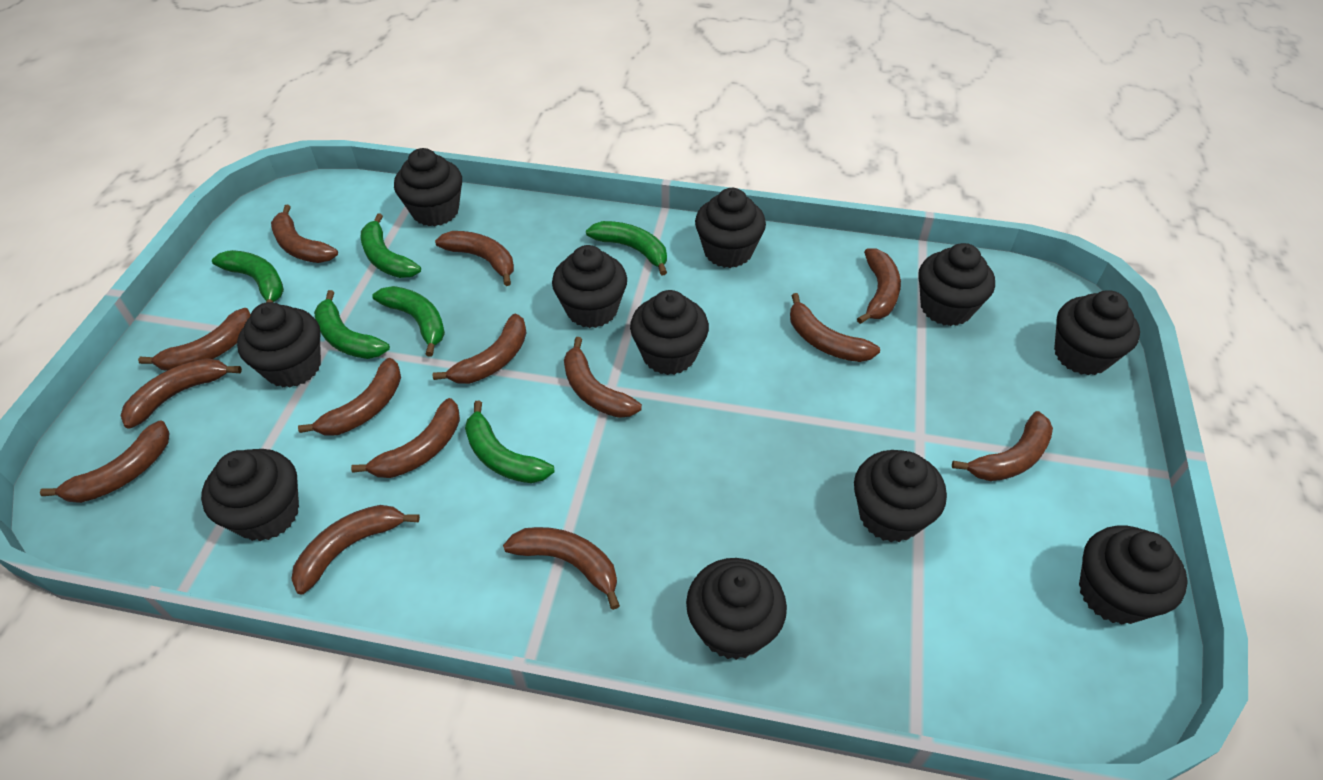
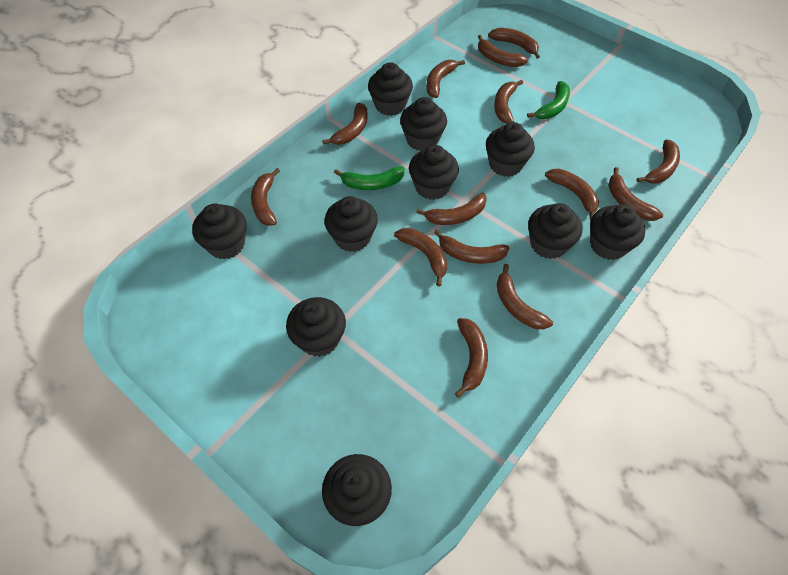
black cupcake: [201,449,299,541] [237,302,321,388] [394,148,462,226] [552,245,627,328] [630,290,709,375] [686,558,787,660] [695,188,766,268] [854,450,947,542] [918,243,995,326] [1054,290,1140,376] [1079,525,1188,625] = 11 -> [192,204,247,259] [286,297,346,357] [322,454,392,526] [324,196,378,252] [368,62,413,116] [400,97,447,151] [409,145,459,200] [486,122,535,177] [528,203,582,259] [590,204,645,260] = 10
green banana: [212,250,284,302] [314,290,390,359] [361,213,421,278] [372,286,445,357] [465,401,554,483] [586,221,667,276] = 6 -> [334,167,405,190] [527,81,570,119] = 2

